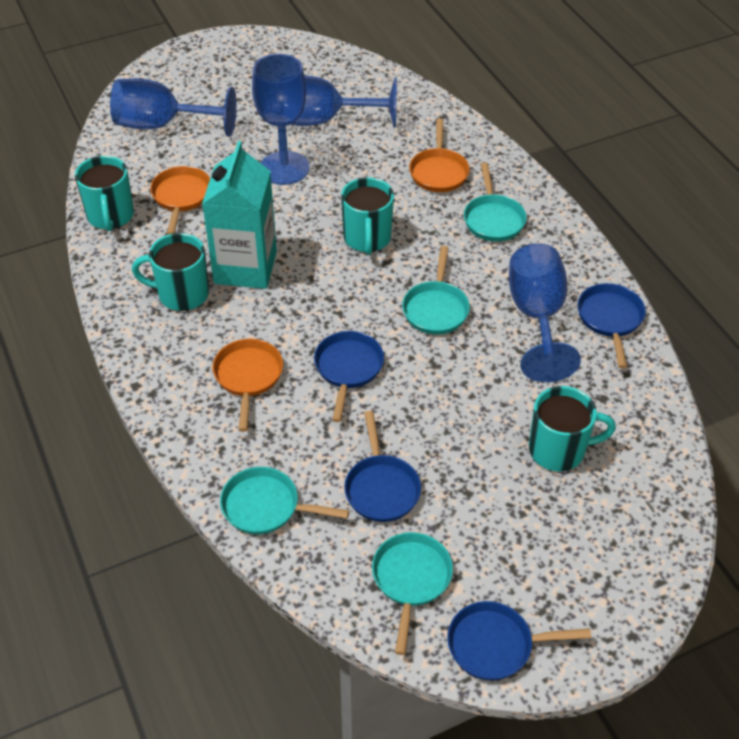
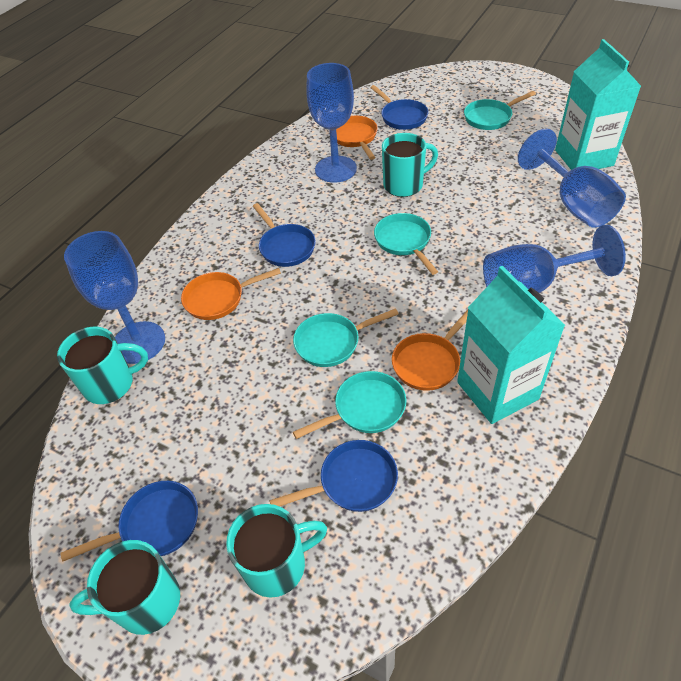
turquoise carton: [202,141,277,289] = 1 -> [457,266,565,424] [555,39,641,170] = 2

